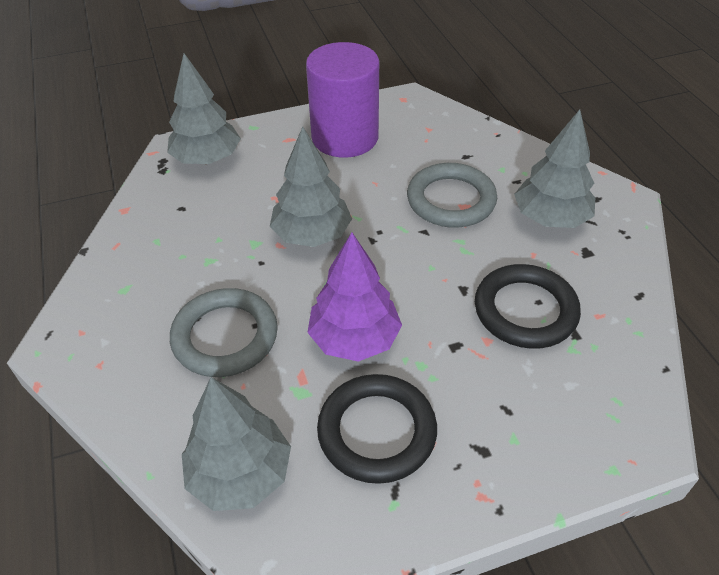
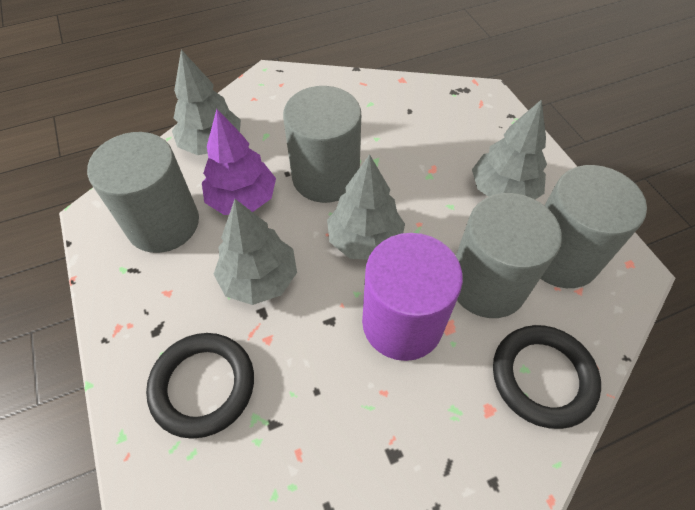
grey cylinder: none = 0 -> [87,132,199,253] [283,86,361,203] [456,193,562,318] [540,165,647,288] = 4
grey ring: [170,288,278,377] [407,163,497,228] = 2 -> none = 0

